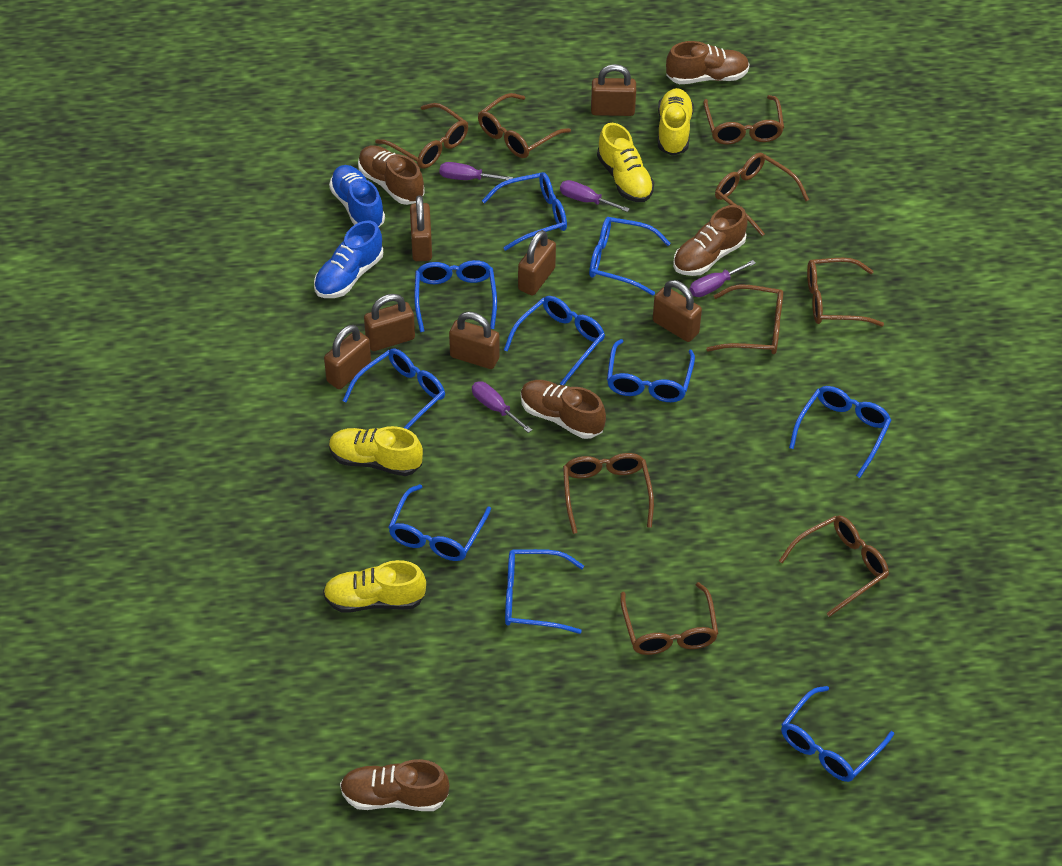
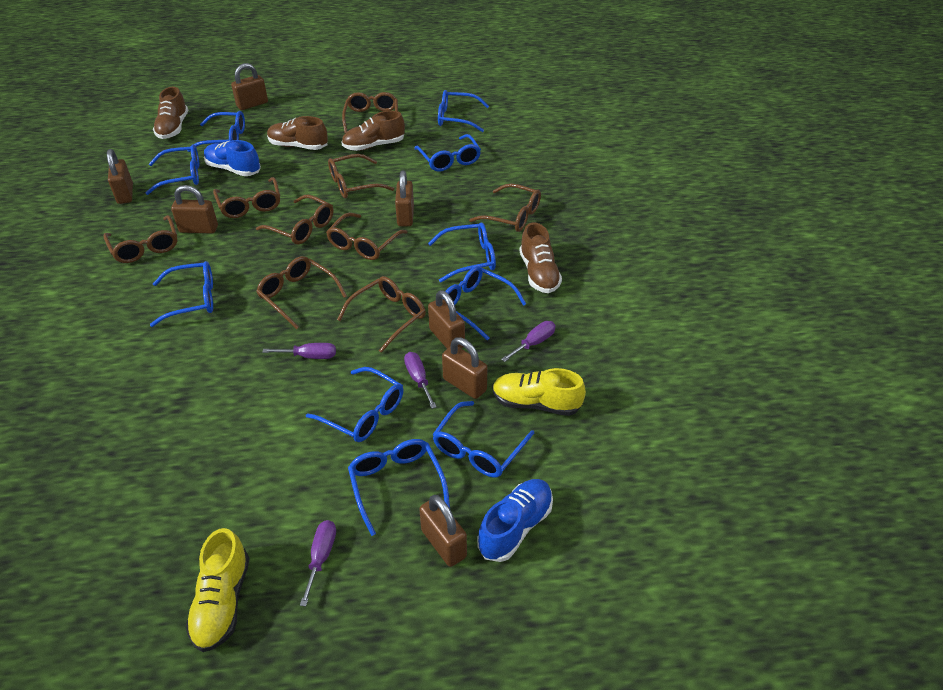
brown shoe: [340,759,449,811] [358,145,425,205] [521,380,606,439] [666,41,750,84] [673,205,748,276] = 5 -> [153,87,188,139] [267,116,328,150] [341,111,405,151] [519,222,562,293] = 4
yellow shoe: [323,560,426,613] [329,426,423,476] [597,123,654,202] [658,88,694,156] = 4 -> [186,528,250,652] [493,368,586,416] = 2

